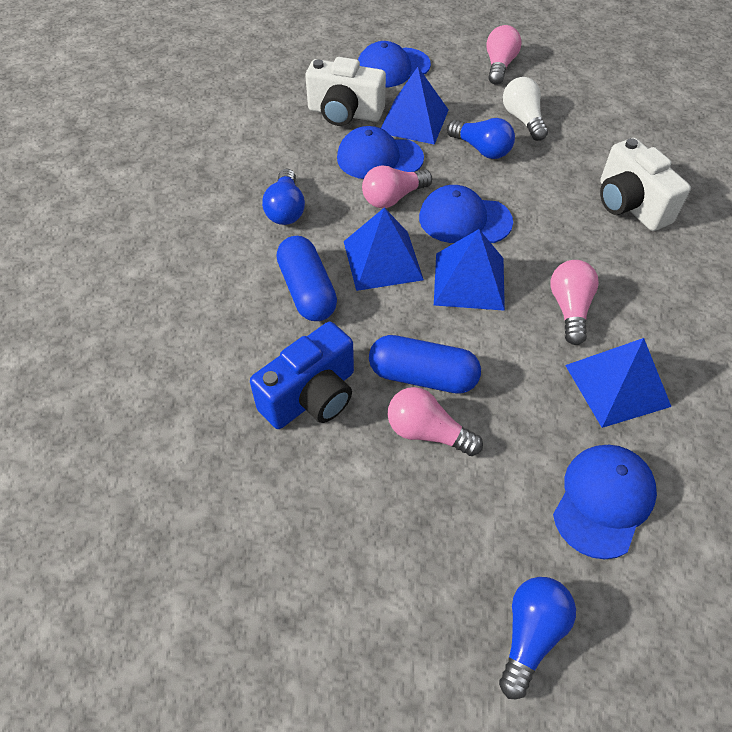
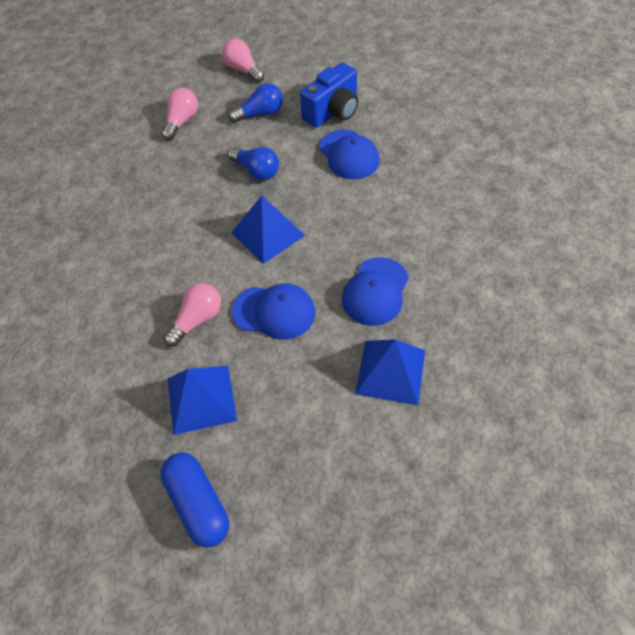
blue cap: [337,126,424,179] [358,41,431,87] [419,185,513,243] [553,444,657,559] = 4 -> [232,283,315,340] [319,130,380,180] [342,257,409,326] = 3
blue capsule: [277,236,337,321] [369,335,481,394] = 2 -> [160,452,229,547] = 1
blue light bulb: [262,169,305,225] [447,118,515,159] [499,577,576,699] = 3 -> [228,83,283,123] [228,147,279,180] = 2
blue pyramid: [344,208,424,291] [381,67,449,145] [434,229,505,311] [565,338,672,428] = 4 -> [168,366,237,435] [231,196,305,264] [355,339,425,405] = 3
pink light bulb: [362,165,432,208] [388,387,483,456] [486,25,522,85] [550,260,599,345] = 4 -> [161,88,198,140] [163,283,221,347] [222,39,264,83] = 3
white camera: [305,57,386,126] [600,138,691,231] = 2 -> none = 0
white light bulb: [503,77,548,141] = 1 -> none = 0

